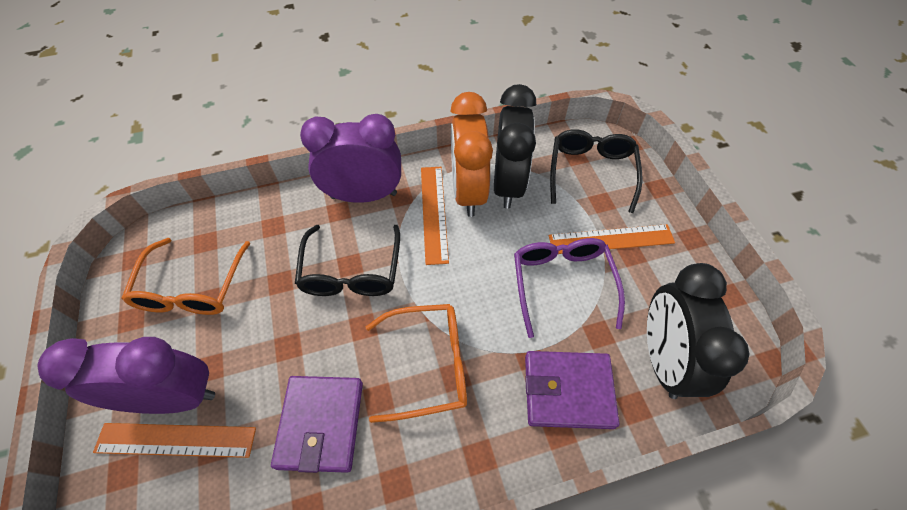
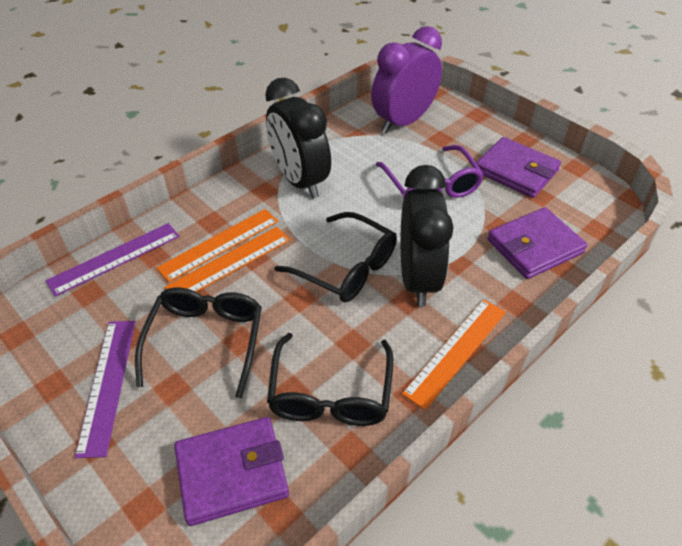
black glasses: [295,225,400,296] [550,129,642,213] = 2 -> [135,288,262,398] [267,333,393,426] [274,212,397,302] = 3
orange clock: [450,92,493,217] = 1 -> none = 0
orange glasses: [122,238,250,315] [366,304,467,423] = 2 -> none = 0
purple clock: [38,337,215,414] [300,114,401,203] = 2 -> [371,26,442,134] = 1
purple ruler: none = 0 -> [46,223,180,297] [75,321,135,458] = 2
purple wallet: [271,376,363,473] [525,351,619,429] = 2 -> [174,417,289,526] [476,137,561,198] [487,207,587,279] = 3

